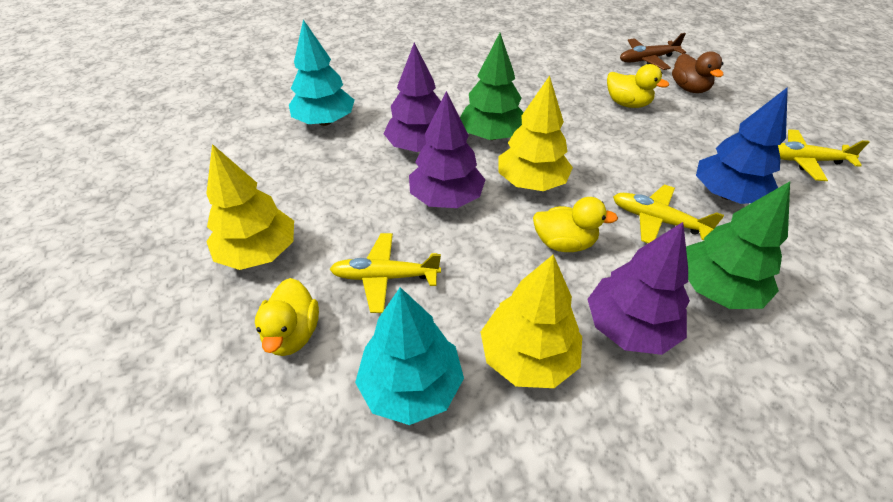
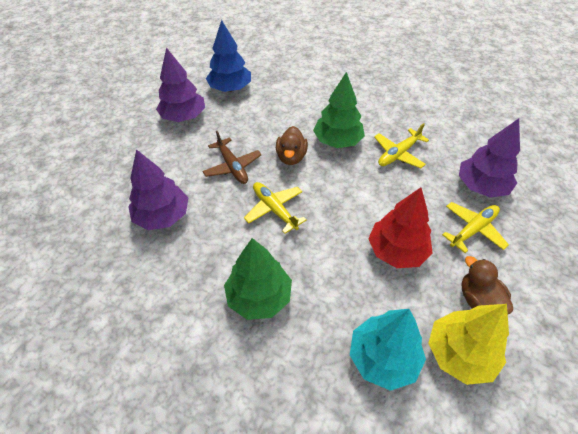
brown duck: [672,52,723,93] = 1 -> [276,126,308,165] [461,256,513,314] = 2
red tree: none = 0 -> [368,187,433,268] = 1
turquoise tree: [289,19,354,126] [355,287,464,425] = 2 -> [350,309,426,391] = 1
yellow duck: [255,278,319,356] [533,197,618,252] [607,64,669,108] = 3 -> none = 0
yellow tree: [206,144,294,270] [481,255,582,388] [499,76,573,191] = 3 -> [428,304,509,385] = 1

